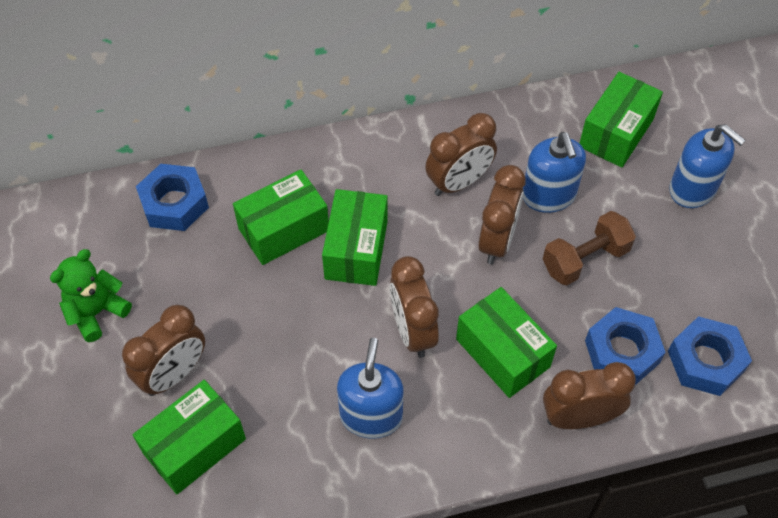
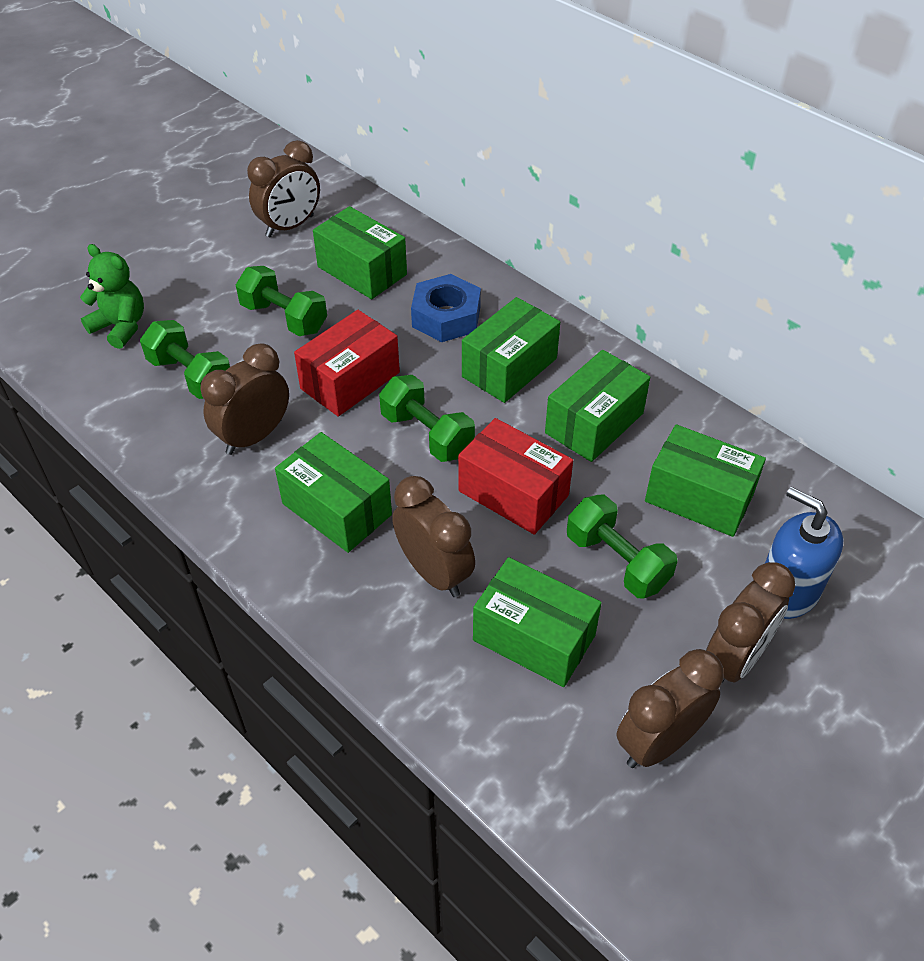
blue nut: [136,164,209,231] [585,307,666,385] [668,316,752,396] = 3 -> [411,274,481,342] = 1
blue soap dispenser: [337,338,403,439] [523,132,586,213] [669,124,746,208] = 3 -> [765,487,843,619] = 1
brown dumbbell: [543,211,636,285] = 1 -> none = 0
green box: [133,380,246,494] [233,169,329,265] [322,189,388,286] [456,287,557,398] [579,72,663,168] = 5 -> [275,432,392,553] [313,206,407,299] [462,297,560,403] [473,557,602,687] [545,350,650,462] [645,424,766,537] = 6
green dumbbell: none = 0 -> [140,320,230,399] [236,266,327,336] [379,375,475,462] [567,495,677,598] = 4
red box: none = 0 -> [294,310,400,417] [458,418,573,535] = 2

